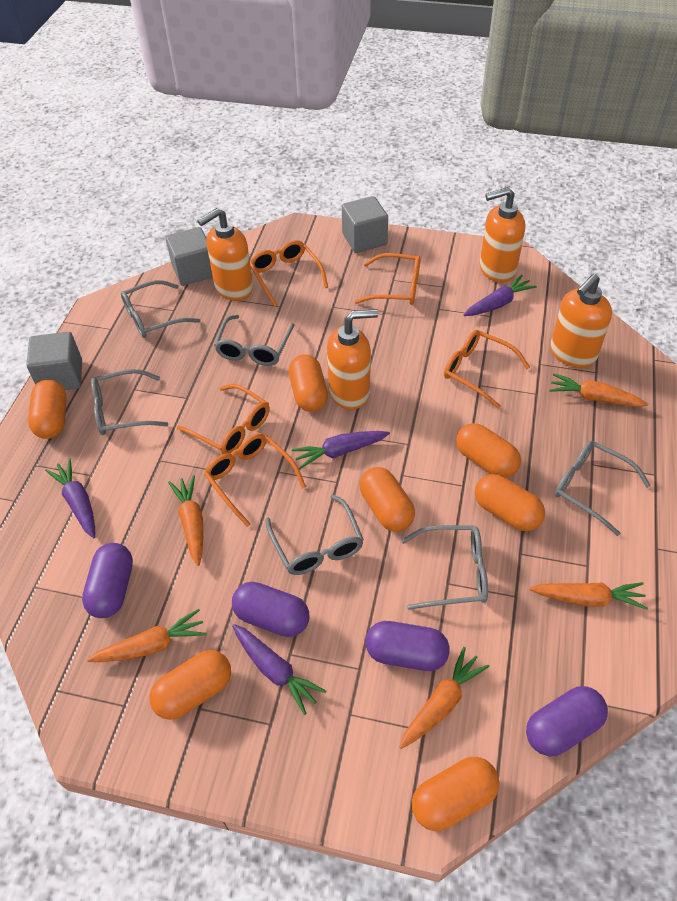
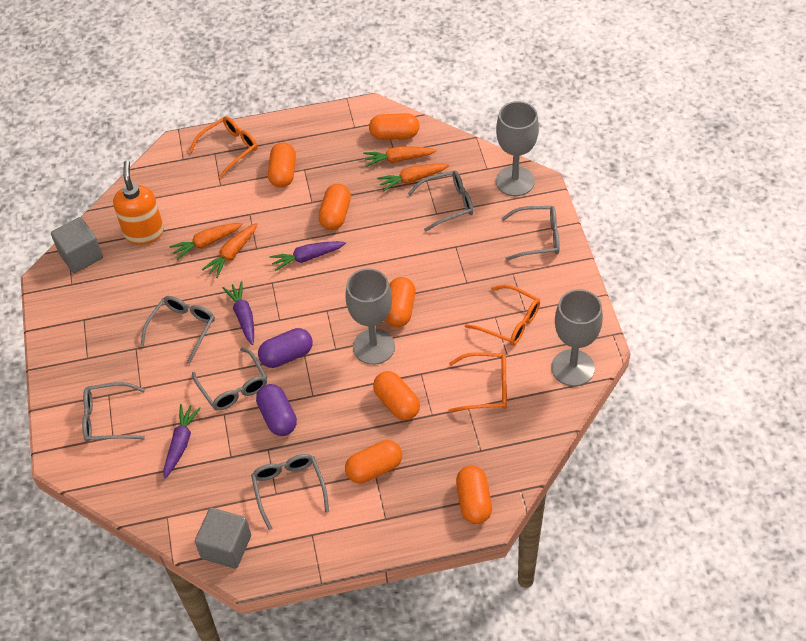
grey cube: [26,332,82,390] [166,227,213,286] [342,196,388,253] = 3 -> [51,217,103,273] [195,508,251,569] = 2
grey goblet: none = 0 -> [345,268,395,365] [496,101,539,196] [551,289,603,386] = 3
orange carrot: [87,609,207,662] [168,475,203,566] [399,647,489,749] [529,582,648,610] [549,373,648,407] = 5 -> [169,223,243,260] [202,223,257,278] [363,146,437,167] [377,163,450,192] = 4
orange glasses: [177,384,270,454] [204,433,306,527] [250,240,328,307] [355,253,420,305] [444,330,530,409] = 5 -> [189,116,257,178] [449,352,507,412] [465,285,540,346] = 3
orange soap dispenser: [197,208,253,301] [327,309,378,410] [480,187,525,282] [550,274,612,368] = 4 -> [113,160,164,245] = 1
purple capsule: [82,543,133,618] [232,582,310,637] [366,621,450,671] [526,686,608,757] = 4 -> [256,384,297,436] [258,328,313,368] = 2
purple carrot: [45,458,95,538] [232,624,327,715] [292,431,390,469] [464,275,537,316] = 4 -> [163,404,201,478] [223,281,254,345] [269,241,346,272] = 3

